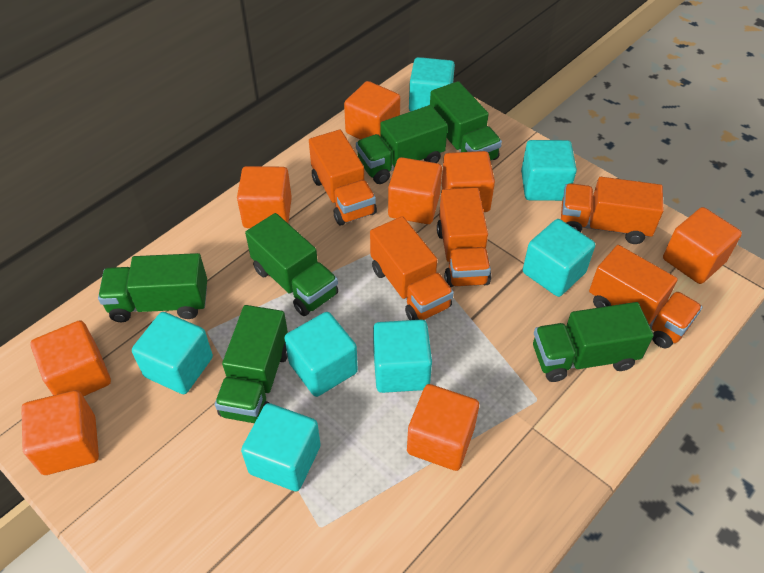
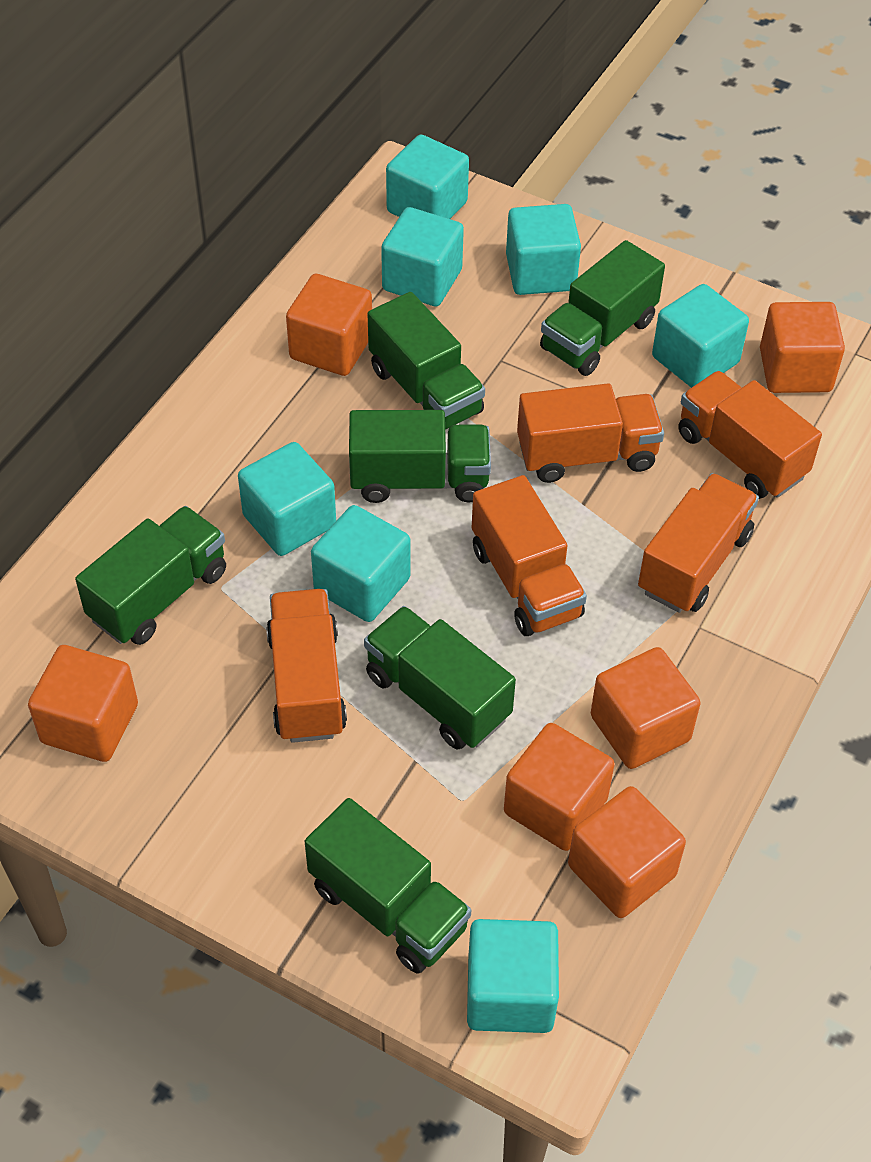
orange cube: [21,390,99,475] [30,320,111,396] [237,166,292,228] [344,81,400,139] [388,157,442,224] [407,384,479,471] [442,151,495,212] [663,207,742,284] = 8 -> [28,645,138,762] [286,274,372,376] [504,723,615,851] [568,786,686,918] [591,647,700,769] [760,302,845,393] = 6

